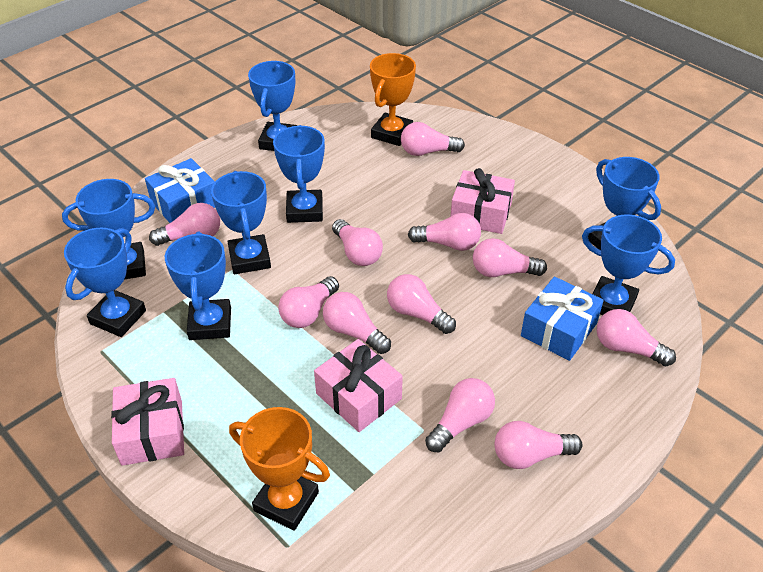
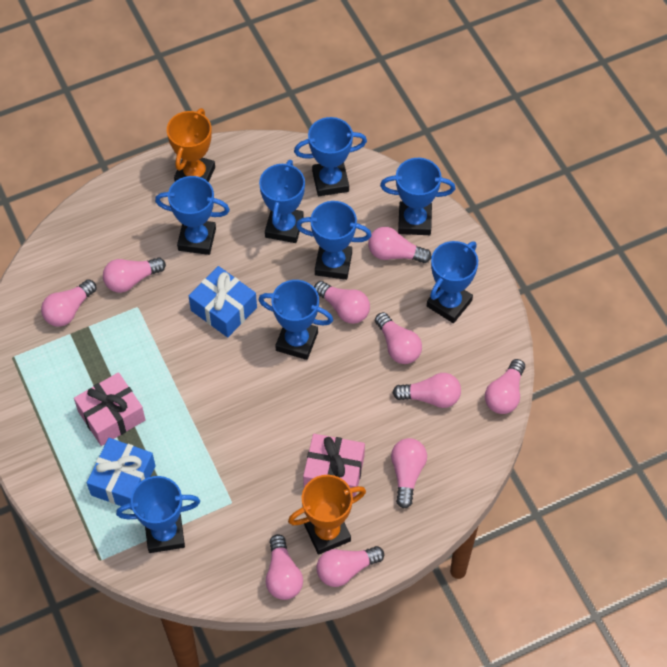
pink gift: [111,378,184,466] [314,339,403,432] [450,168,515,234] = 3 -> [74,372,145,446] [303,434,365,497] = 2
pink light bulb: [149,203,220,246] [278,276,339,328] [323,292,391,354] [332,219,383,266] [387,274,456,334] [401,122,465,156] [408,213,481,251] [425,378,495,452] [473,238,547,277] [495,421,582,469] [597,309,676,366] = 11 -> [41,279,97,327] [103,257,166,293] [266,534,303,600] [314,281,370,324] [317,546,384,587] [368,227,432,263] [375,312,422,364] [391,438,427,509] [392,373,461,408] [485,359,525,414] = 10

